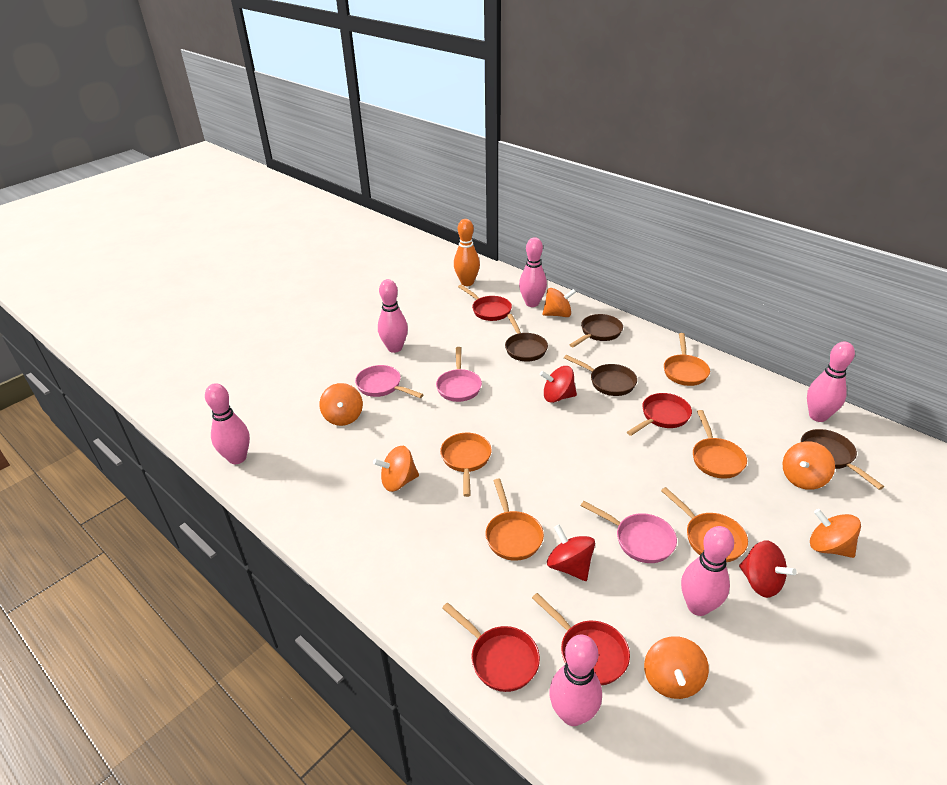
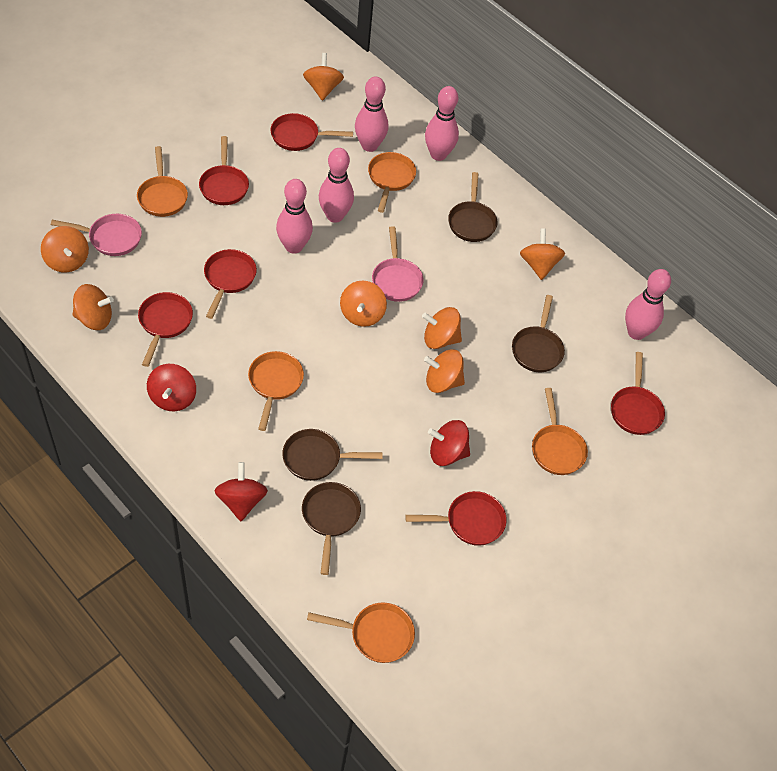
orange bowling pin: [454,219,480,286] = 1 -> none = 0
orange spinning top: [319,383,363,426] [373,446,419,492] [543,288,576,317] [644,636,709,699] [783,441,835,490] [810,509,861,558] = 6 -> [41,226,89,273] [72,284,114,330] [303,53,344,101] [340,281,387,327] [422,307,462,349] [424,349,465,393] [520,229,565,280] = 7
pink bowling pin: [205,383,250,464] [378,279,408,353] [519,237,547,307] [549,635,602,726] [681,526,734,616] [807,342,855,422] = 6 -> [276,179,313,254] [319,148,354,223] [355,77,388,152] [425,86,459,161] [625,269,671,340] = 5
pink pan: [355,365,424,398] [436,347,482,402] [581,501,677,563] = 3 -> [51,214,142,256] [372,226,424,302] = 2
red pan: [442,602,540,692] [458,285,512,321] [532,593,630,685] [627,393,692,436] = 4 -> [138,292,193,367] [199,136,249,205] [204,249,257,319] [271,113,353,151] [405,491,507,546] [611,352,665,435] = 6

